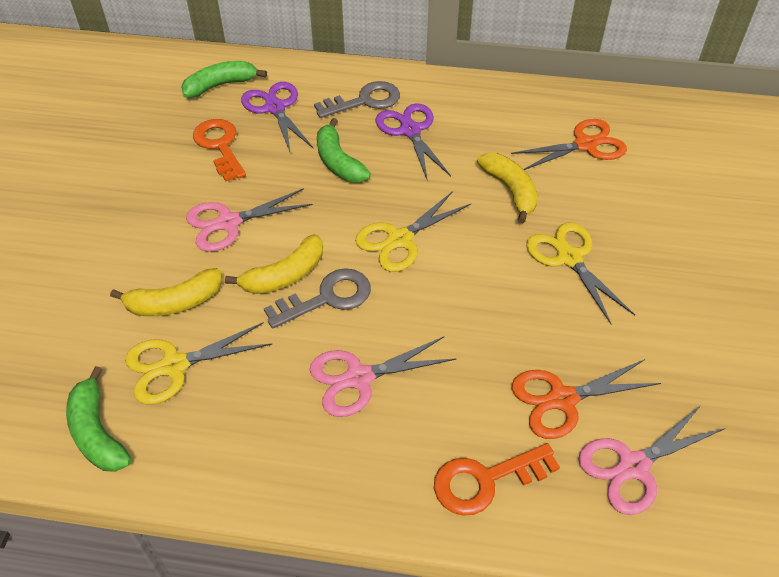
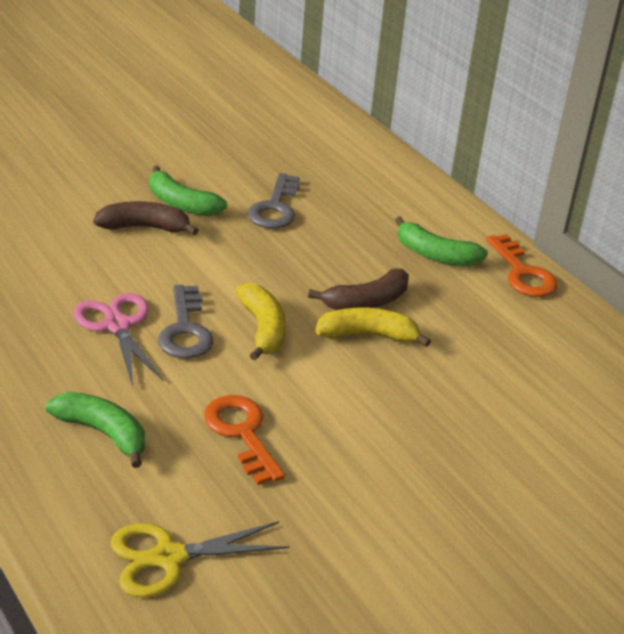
brown banana: none = 0 -> [93,201,198,235] [308,268,409,310] = 2
orange scissors: [511,119,627,170] [512,359,661,439] = 2 -> none = 0
pink scissors: [186,188,313,252] [310,337,457,417] [578,405,725,515] = 3 -> [73,293,164,386] = 1
purple scissors: [241,82,314,152] [376,103,451,179] = 2 -> none = 0
yellow banana: [110,268,222,316] [225,234,323,294] [477,153,538,223] = 3 -> [236,283,286,361] [315,308,431,347] = 2
yellow scissors: [125,322,272,405] [355,191,471,272] [526,223,635,324] = 3 -> [110,521,289,598] = 1

